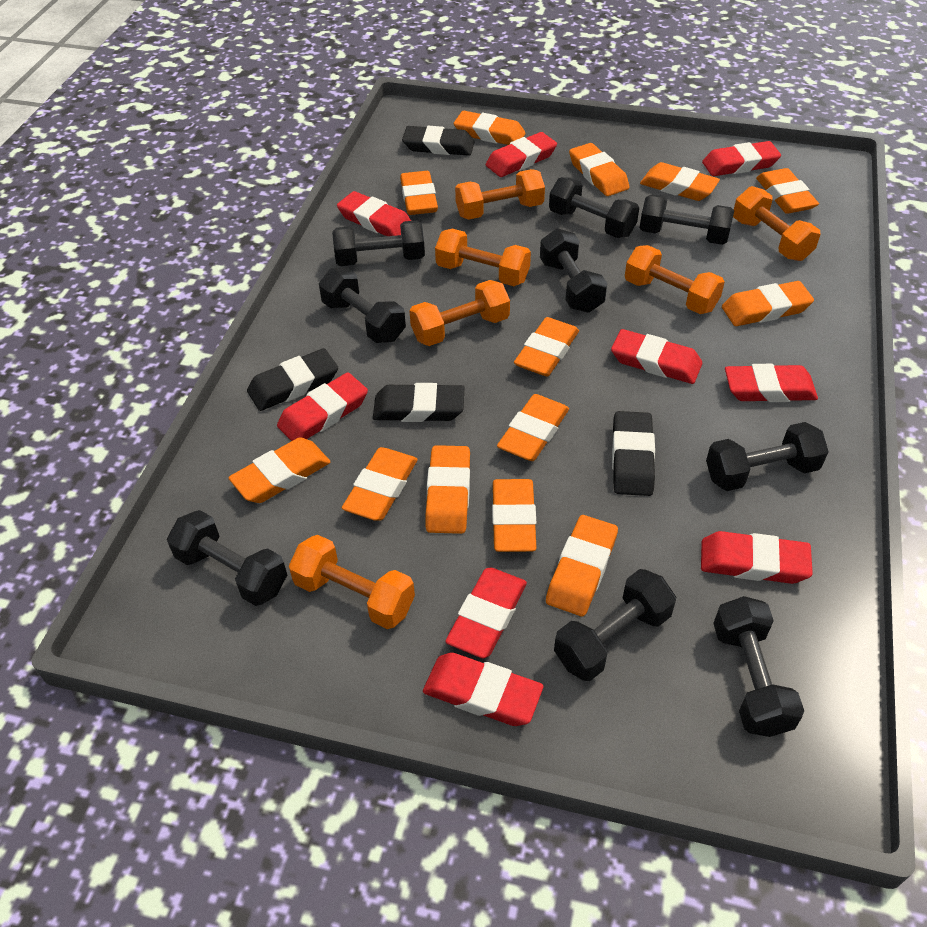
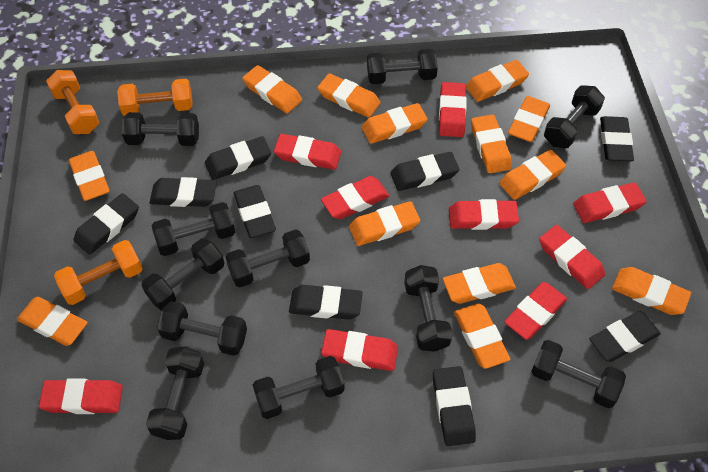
black dumbbell: [167,510,287,606] [319,268,406,343] [332,220,425,266] [540,228,607,313] [549,177,639,238] [554,569,676,681] [640,194,734,245] [706,422,829,491] [713,596,804,737] = 9 -> [122,112,199,146] [141,238,224,310] [146,347,204,440] [152,202,235,256] [157,301,247,356] [226,229,310,287] [253,356,345,419] [367,49,438,84] [404,265,453,352] [531,340,626,408] [544,85,605,148] = 11
black eraser: [247,348,338,411] [373,383,464,422] [402,126,475,156] [612,411,655,496] = 4 -> [74,193,139,255] [150,177,217,207] [205,136,271,180] [234,185,276,238] [289,285,362,320] [390,152,460,191] [433,366,476,446] [589,311,661,362] [600,116,634,162] = 9
orange dumbbell: [289,535,415,629] [409,280,510,346] [435,229,531,286] [455,169,545,220] [625,245,725,314] [733,186,821,261] = 6 -> [46,70,99,134] [54,240,143,305] [117,79,193,116] = 3

